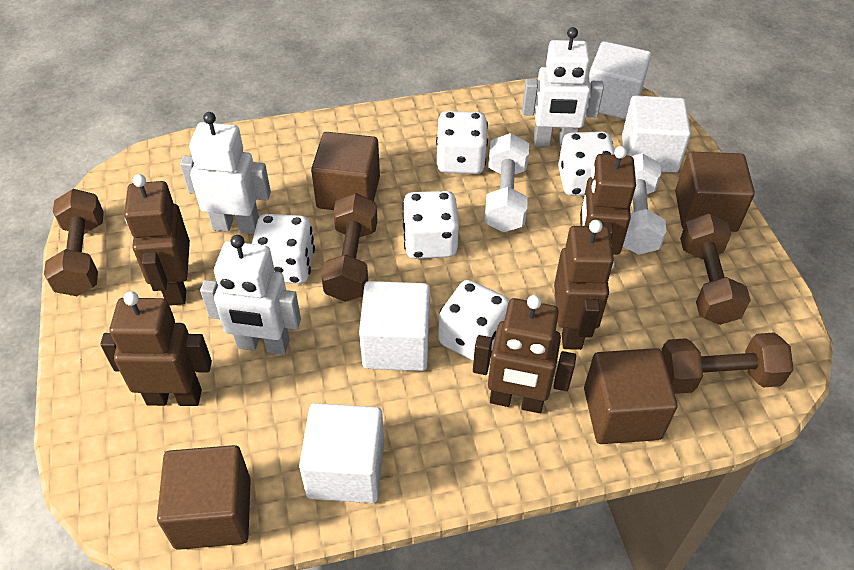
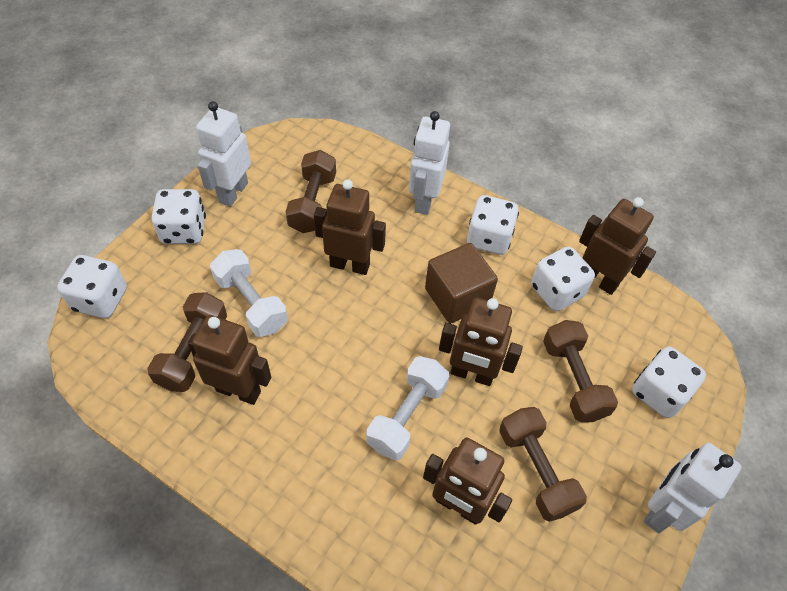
brown cube: [157,445,251,550] [311,132,380,210] [584,348,678,444] [675,152,755,232] = 4 -> [425,243,498,324] = 1
white cube: [299,403,384,503] [359,281,430,371] [589,41,651,119] [622,95,691,173] = 4 -> none = 0

